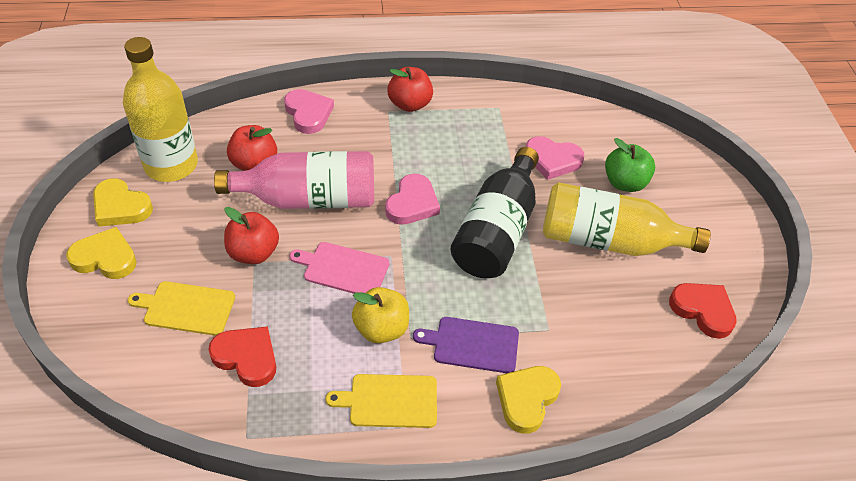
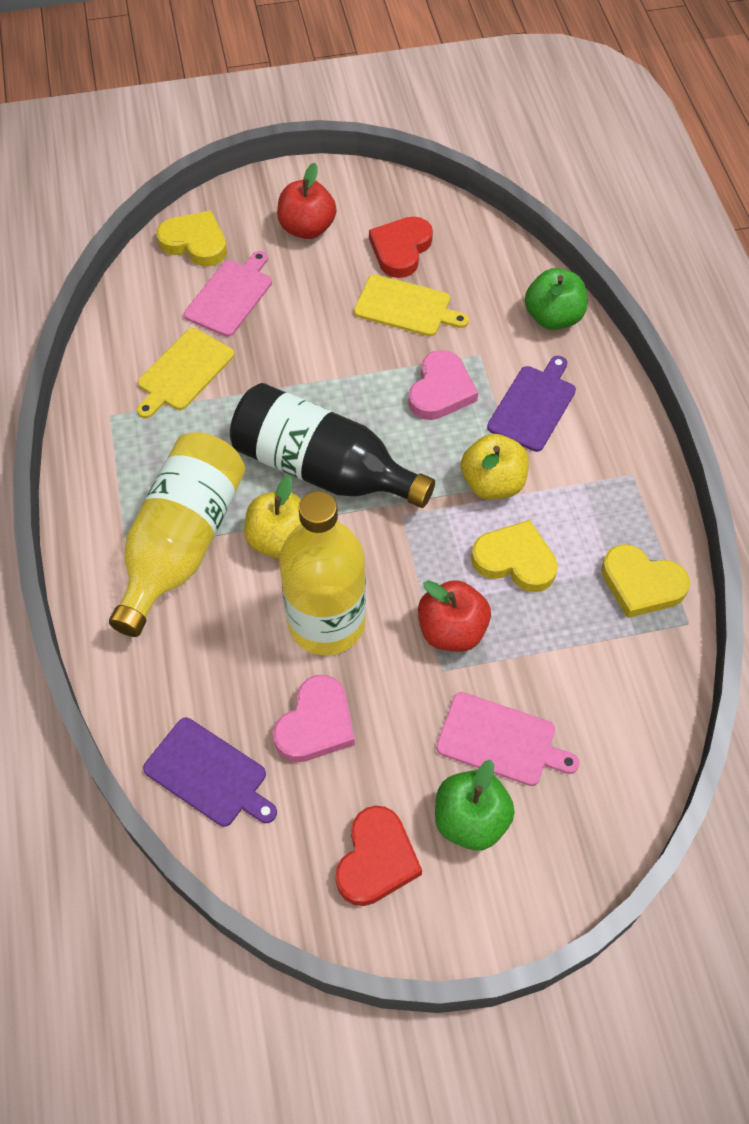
green apple: [605,138,655,192] = 1 -> [435,760,515,851] [525,268,588,330] = 2
pink bottle: [214,151,374,209] = 1 -> none = 0
pink cutting board: [289,242,389,294] = 1 -> [184,251,272,337] [436,692,579,786] = 2
pink heart: [284,89,334,134] [385,174,440,225] [526,136,584,180] = 3 -> [273,675,355,762] [408,350,478,420] = 2
purple cutting board: [413,317,519,373] = 1 -> [143,718,277,827] [487,356,576,452] = 2
red apple: [224,207,279,264] [227,125,277,171] [387,67,433,112] = 3 -> [277,163,336,239] [418,580,491,652] = 2
yellow apple: [352,287,409,344] = 1 -> [244,475,301,559] [461,434,529,500] = 2

